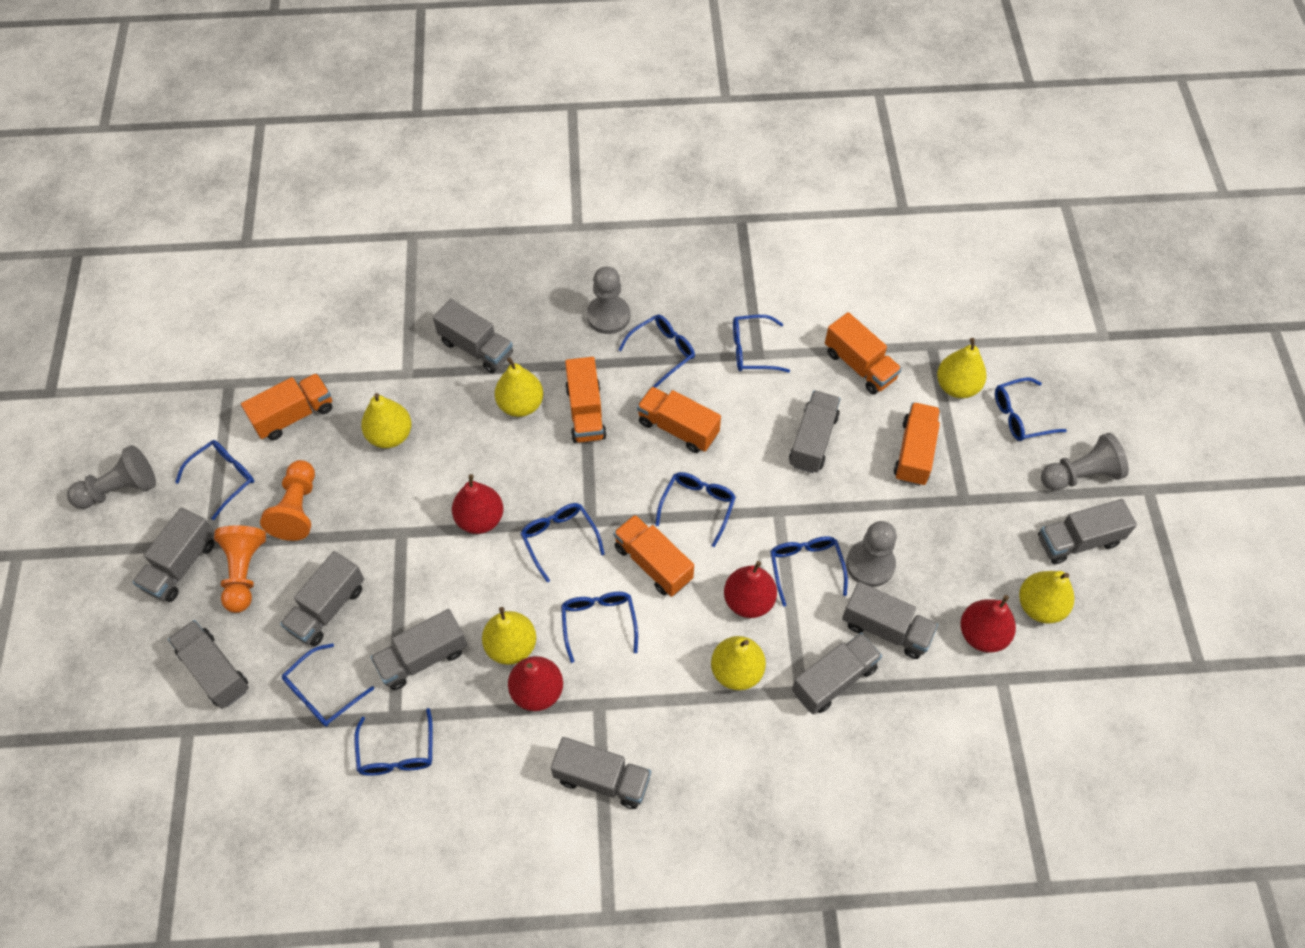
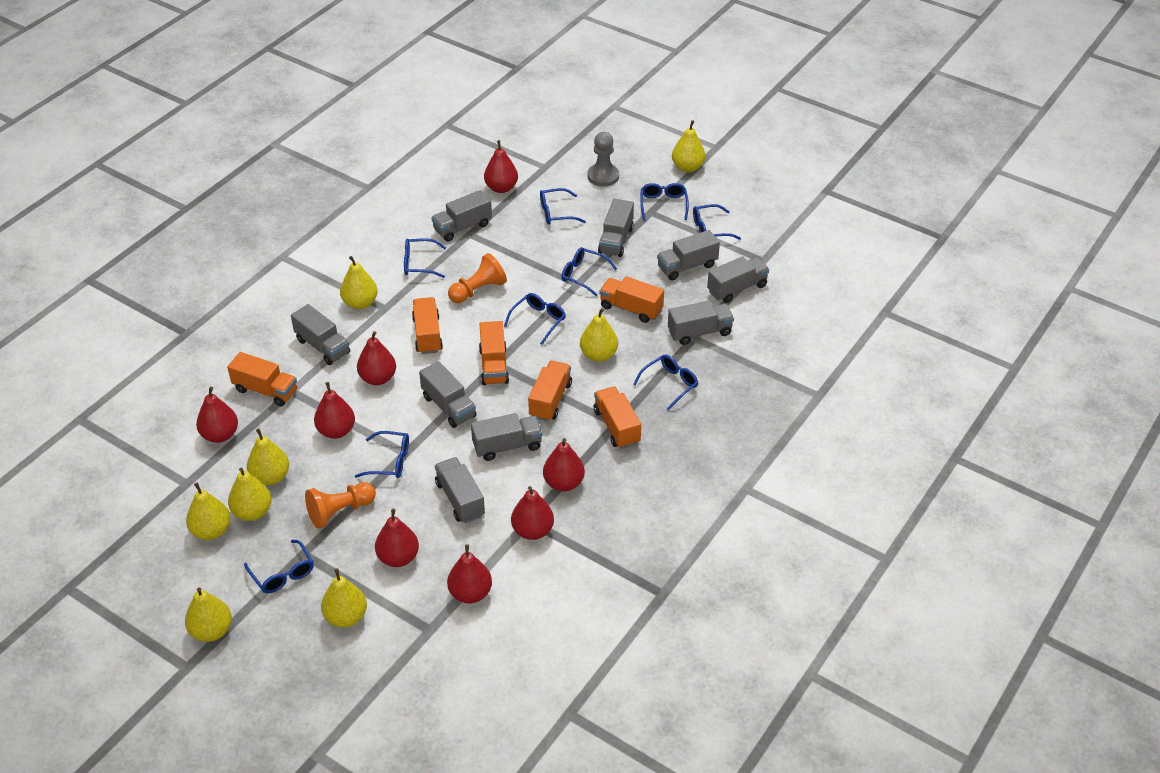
blue glasses: [175,440,254,520] [282,643,374,727] [354,708,433,776] [520,503,605,582] [561,592,638,663] [618,314,695,388] [655,472,736,547] [733,315,790,372] [770,536,848,607] [995,377,1067,441] = 10 -> [244,540,314,593] [355,431,409,478] [404,238,446,278] [504,293,566,345] [540,188,586,224] [561,247,617,296] [633,354,698,411] [640,183,689,220] [693,204,741,240] = 9
grey pawn: [67,445,156,509] [587,266,630,334] [846,521,897,587] [1041,433,1129,491] = 4 -> [587,132,619,187] = 1
grey truck: [133,507,215,602] [168,620,249,709] [280,551,364,646] [371,609,467,690] [433,299,513,374] [551,737,651,809] [789,390,840,473] [792,633,882,714] [842,582,938,659] [1038,499,1137,564] = 10 -> [291,304,350,365] [419,361,476,428] [431,190,492,242] [435,457,485,523] [471,413,542,461] [598,199,634,257] [657,230,720,281] [668,301,734,345] [707,256,769,303] = 9
red pear: [452,474,503,534] [508,656,563,711] [724,561,777,618] [960,595,1016,653] = 4 -> [196,387,238,443] [314,382,355,439] [357,331,396,385] [375,509,419,567] [447,544,492,603] [484,140,518,193] [511,486,554,540] [543,438,585,491] = 8
yellow pear: [361,393,412,448] [482,607,536,665] [494,357,543,417] [711,636,766,690] [937,338,987,398] [1019,571,1074,624] = 6 -> [185,587,232,642] [186,483,231,540] [228,468,272,521] [247,428,289,485] [321,568,367,628] [340,256,378,309] [580,308,618,362] [672,120,705,172] = 8

